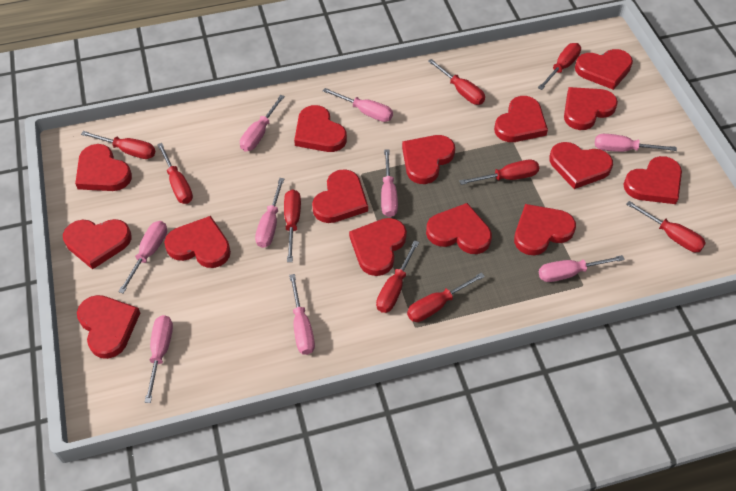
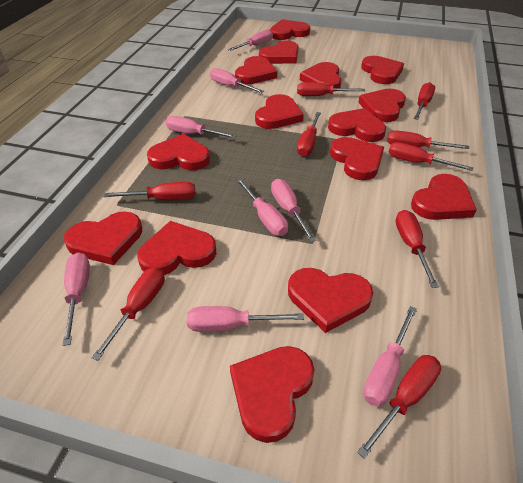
pink screwdriver: [118,221,167,294] [145,315,173,403] [240,95,285,151] [255,178,285,248] [289,274,315,355] [323,88,393,122] [381,149,398,217] [539,255,625,282] [595,134,677,152] = 9 -> [62,252,90,346] [166,116,237,138] [187,306,304,332] [210,68,264,93] [228,29,273,51] [236,178,288,236] [271,179,316,242] [363,306,417,407] = 8

